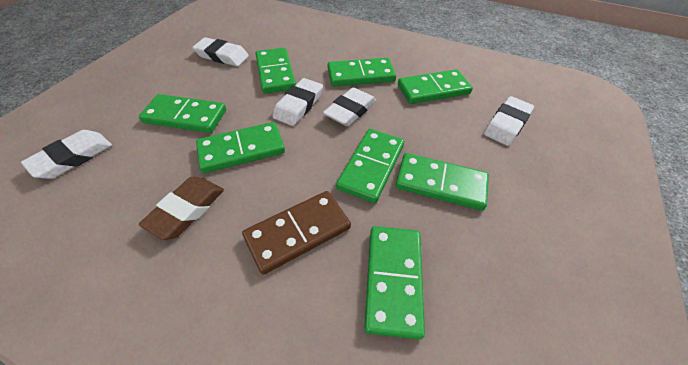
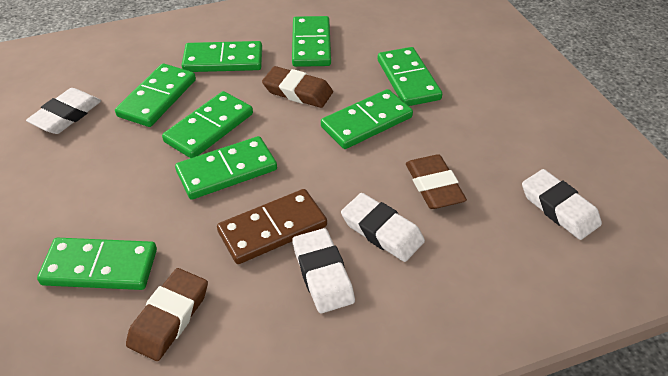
brown eraser: [139,177,224,240] = 1 -> [126,268,208,361] [262,66,333,108] [406,154,467,209] = 3
white eraser: [21,130,112,179] [192,37,249,66] [273,78,323,126] [323,87,376,126] [484,96,534,146] = 5 -> [26,88,101,134] [292,228,355,313] [341,193,425,262] [522,169,602,240] = 4

